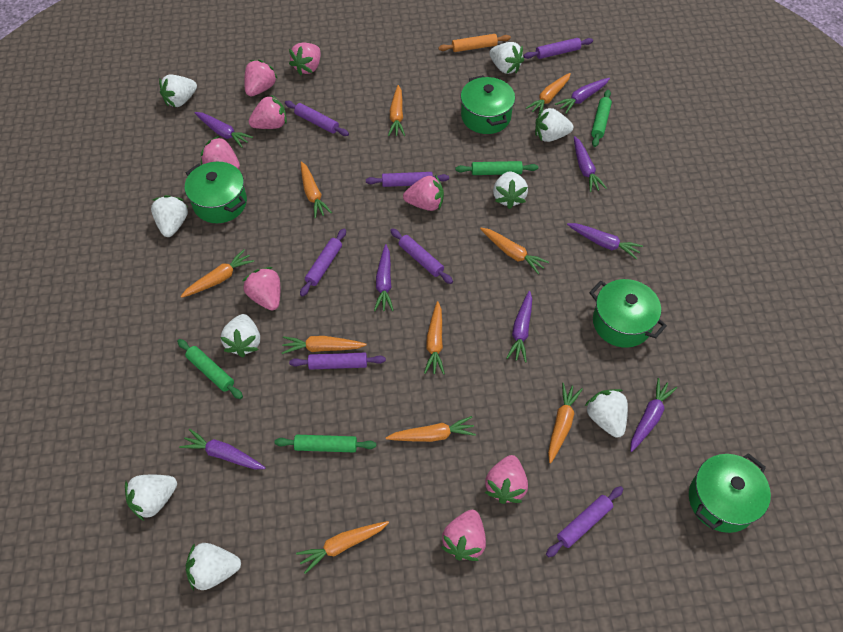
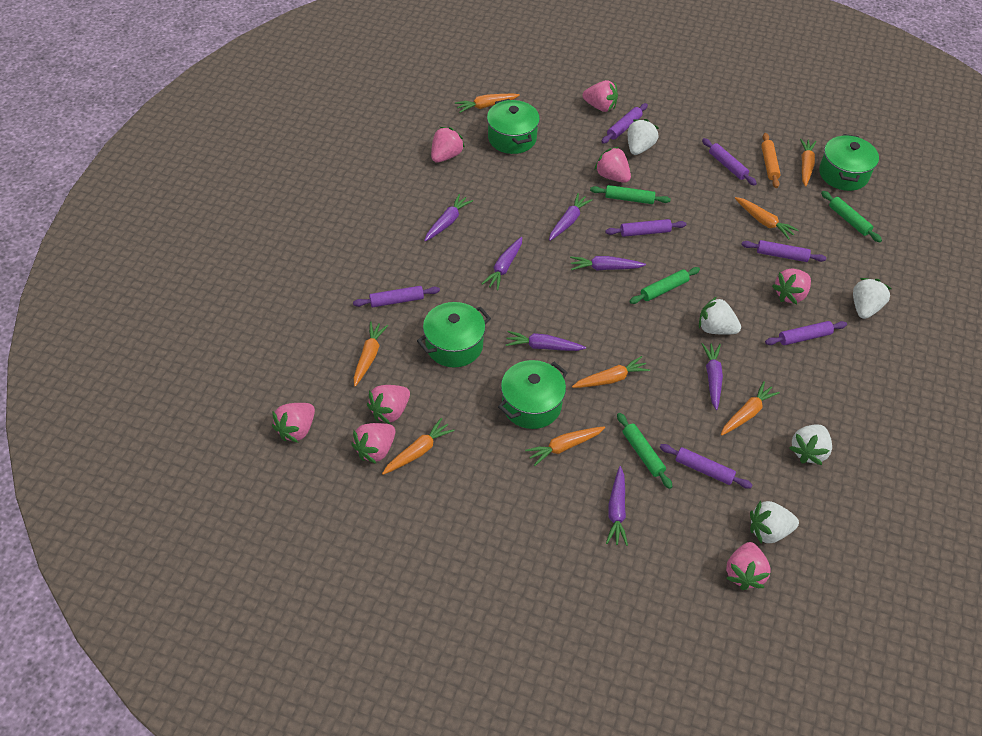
orange carrot: [180,250,254,298] [282,336,367,354] [296,521,389,574] [301,162,332,218] [386,416,476,442] [388,85,405,136] [424,301,445,375] [480,228,549,274] [526,73,571,116] [548,383,583,463] = 10 -> [354,322,388,387] [382,418,455,475] [455,94,520,113] [525,426,605,466] [572,356,650,388] [721,381,780,436] [735,197,799,239] [800,138,817,187] = 8
purple carrot: [179,429,266,469] [194,112,253,148] [374,244,394,311] [506,291,532,362] [555,78,610,114] [567,223,643,260] [574,136,607,192] [630,378,677,452] = 8 -> [424,194,473,242] [482,237,522,290] [506,331,586,351] [549,193,593,241] [570,256,646,270] [606,466,628,546] [701,343,723,410] = 7
white strawberry: [125,475,177,521] [151,195,188,237] [159,75,197,107] [186,543,241,590] [220,314,260,357] [489,42,524,74] [493,171,528,209] [535,108,573,142] [585,389,628,438] = 9 -> [628,119,659,155] [699,297,741,335] [750,500,799,544] [789,424,832,465] [853,278,891,319] = 5

